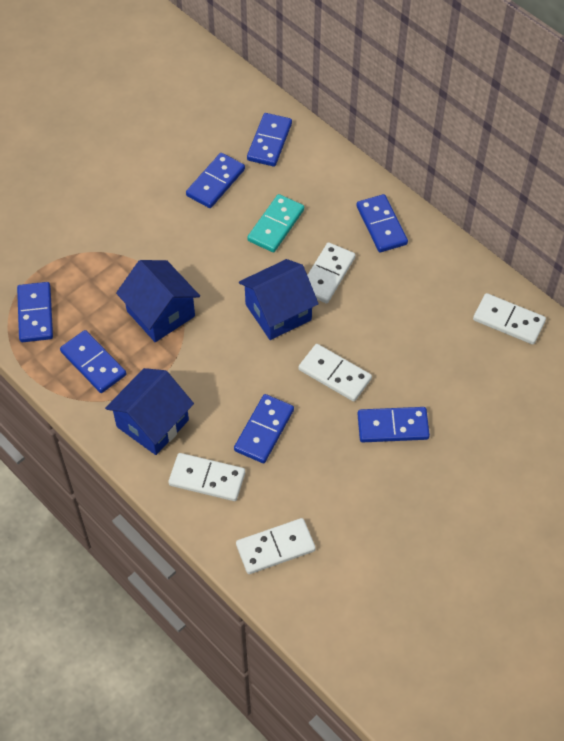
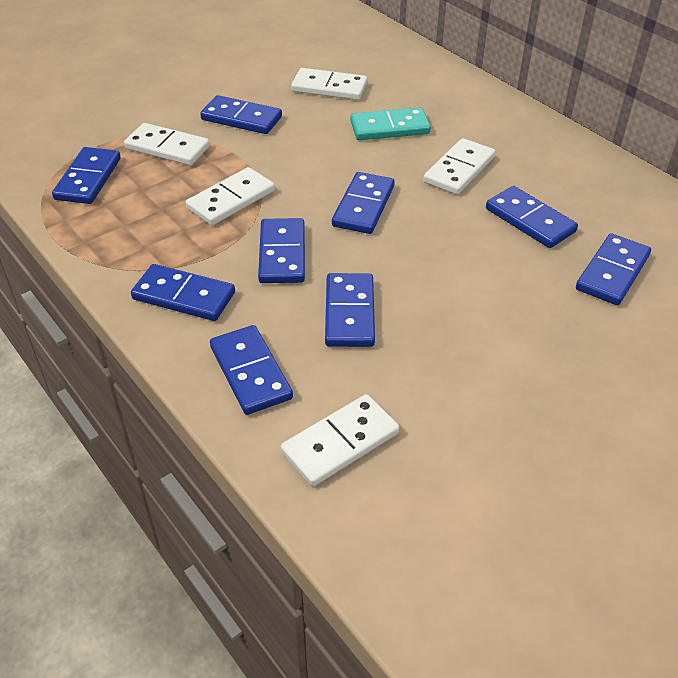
blue domino: [17,282,53,342] [60,330,126,393] [186,153,245,208] [234,394,294,463] [247,113,292,167] [357,194,408,252] [358,407,430,442] = 7 -> [52,147,121,204] [131,264,235,321] [200,95,282,134] [210,325,293,415] [258,218,305,283] [325,273,375,347] [332,172,395,234] [486,186,578,248] [576,233,651,305] = 9
blue house: [105,368,194,455] [116,260,200,342] [239,259,319,340] = 3 -> none = 0

